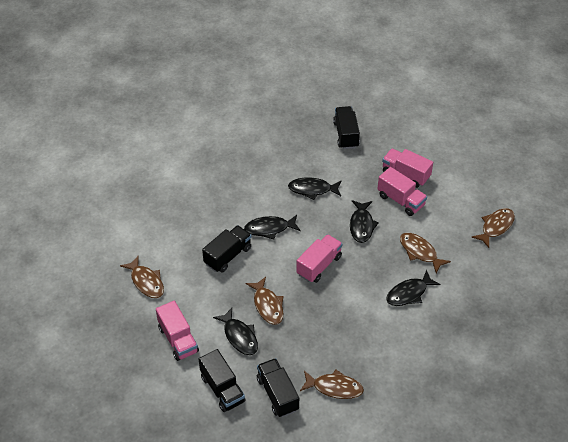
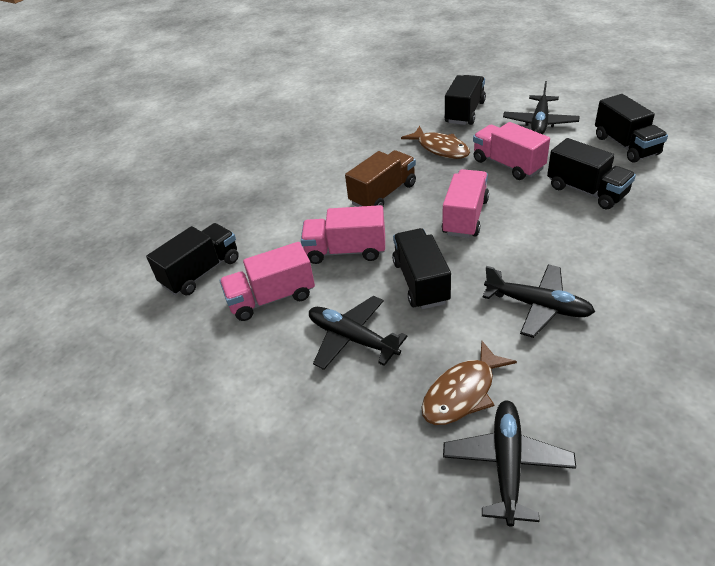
black fish: [213,308,258,355] [244,215,301,239] [288,177,342,200] [350,200,379,243] [386,270,440,306] = 5 -> none = 0
black plane: none = 0 -> [309,296,408,370] [443,400,576,527] [482,264,595,338] [503,81,580,134] = 4
black truck: [199,349,245,412] [202,225,251,273] [257,358,299,417] [333,106,360,149] = 4 -> [146,223,239,295] [392,228,451,309] [444,75,486,125] [547,138,636,210] [595,94,668,163] = 5
brown fish: [120,255,164,298] [246,277,284,325] [300,370,364,399] [400,233,451,273] [471,208,515,248] = 5 -> [401,126,470,159] [421,341,517,425] = 2
brown truck: none = 0 -> [345,150,416,207] = 1

